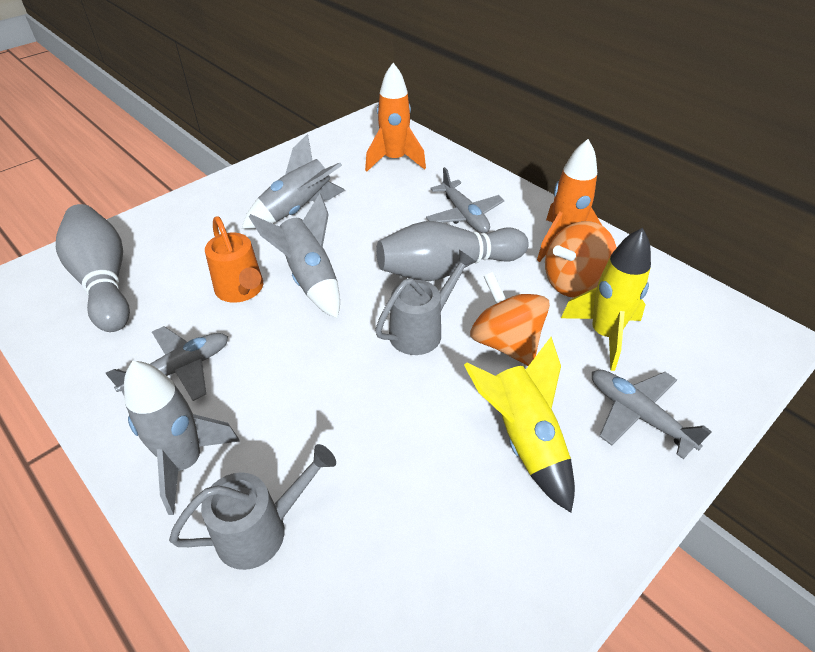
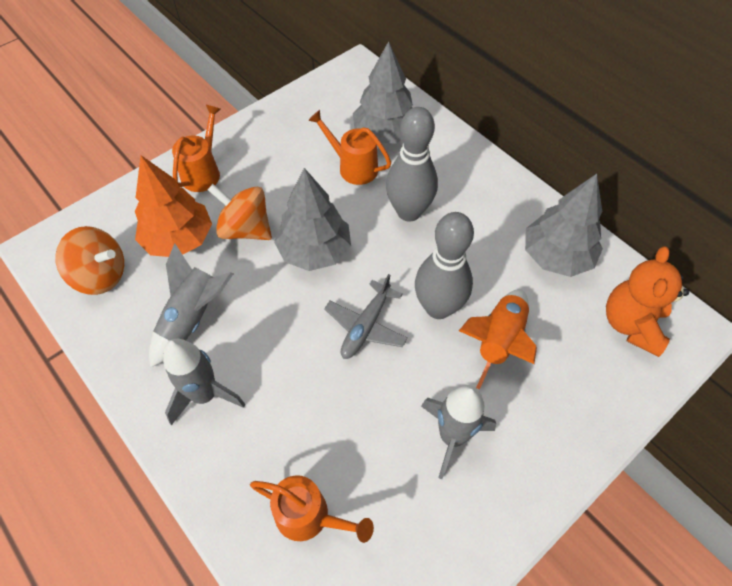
grey plane: [106,326,228,401] [426,167,504,233] [592,370,712,459] = 3 -> [324,274,408,359] = 1
grey tree: none = 0 -> [274,168,351,271] [353,41,413,144] [525,174,603,277] = 3
grey watering can: [169,444,336,570] [375,250,476,355] = 2 -> none = 0
orange rocket: [365,63,426,171] [537,139,602,262] = 2 -> [459,289,537,390] = 1
orange teddy bear: none = 0 -> [606,246,689,357] = 1
orange tree: none = 0 -> [135,155,212,257] = 1
orange watering can: [205,216,263,303] = 1 -> [172,105,221,192] [250,475,374,543] [308,110,391,185] = 3
yellow rocket: [464,337,575,513] [561,228,651,371] = 2 -> none = 0

